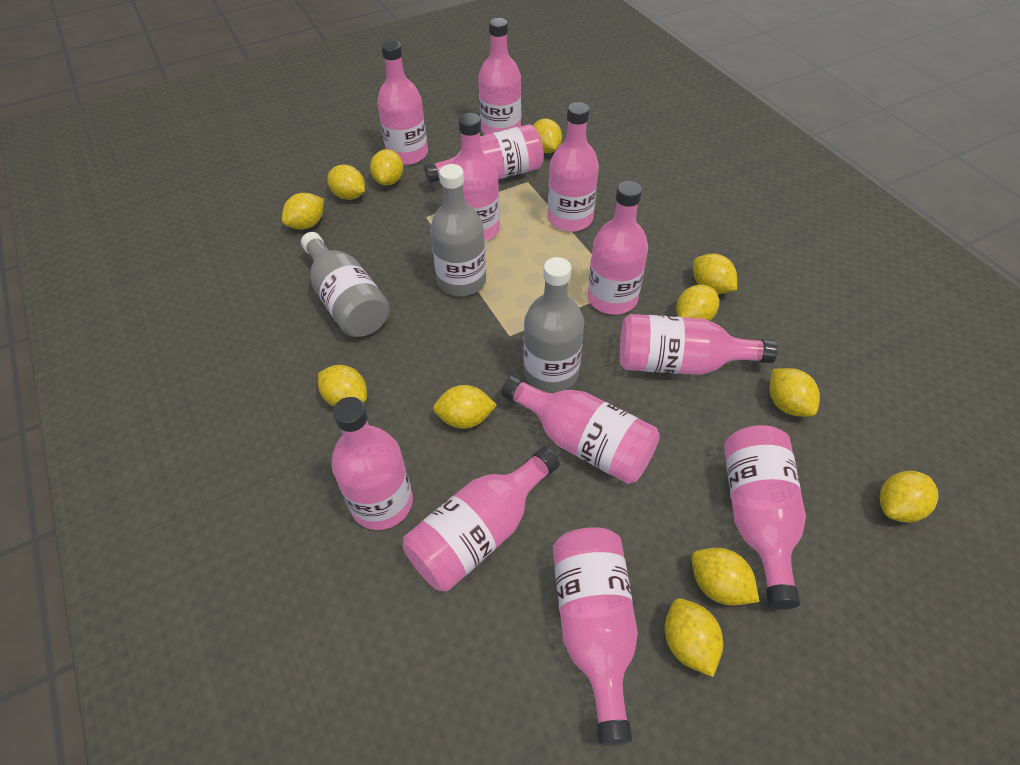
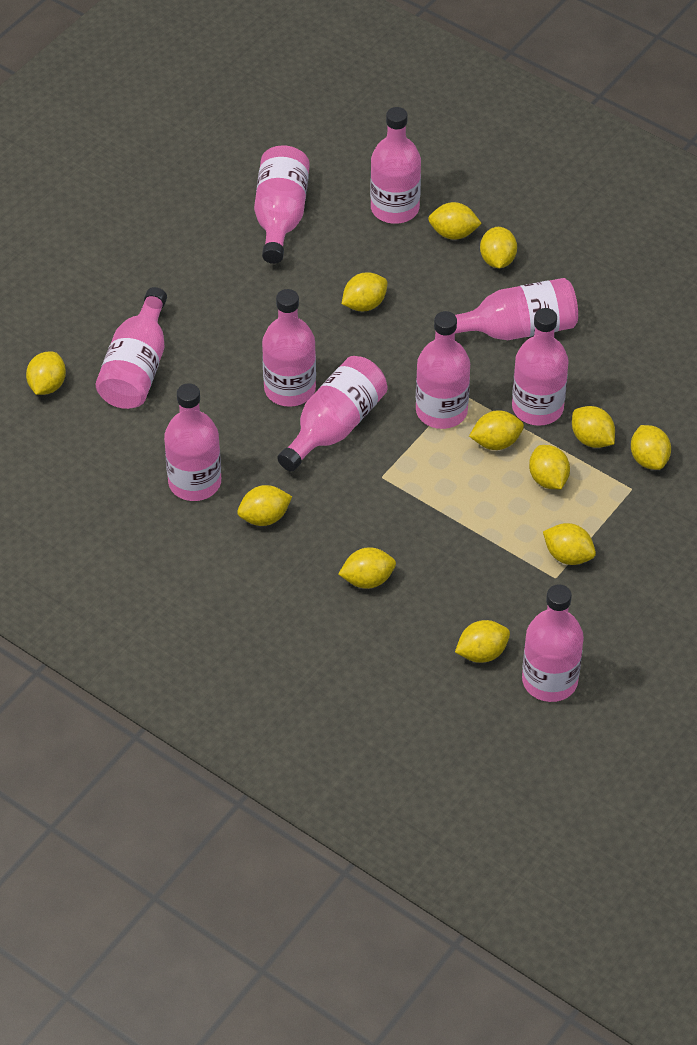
grey bottle: [301,232,390,337] [430,164,486,296] [523,257,584,393] = 3 -> none = 0
pink bottle: [331,397,413,530] [377,40,428,165] [403,447,560,591] [424,124,544,183] [452,113,500,241] [478,18,521,135] [501,375,660,484] [548,102,599,232] [553,527,638,746] [588,181,648,315] [620,314,777,375] [724,425,806,610] = 12 -> [96,287,167,409] [164,383,221,501] [254,145,310,264] [262,289,316,407] [277,356,387,472] [370,107,421,224] [416,311,470,429] [455,278,578,340] [512,308,569,426] [522,584,584,702] = 10

